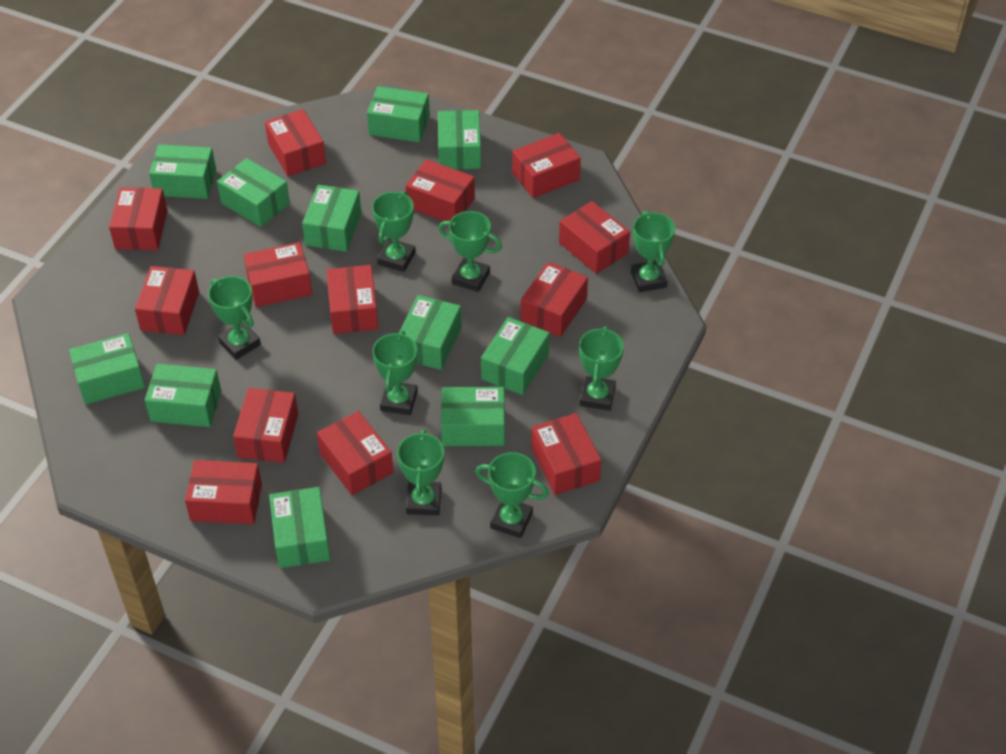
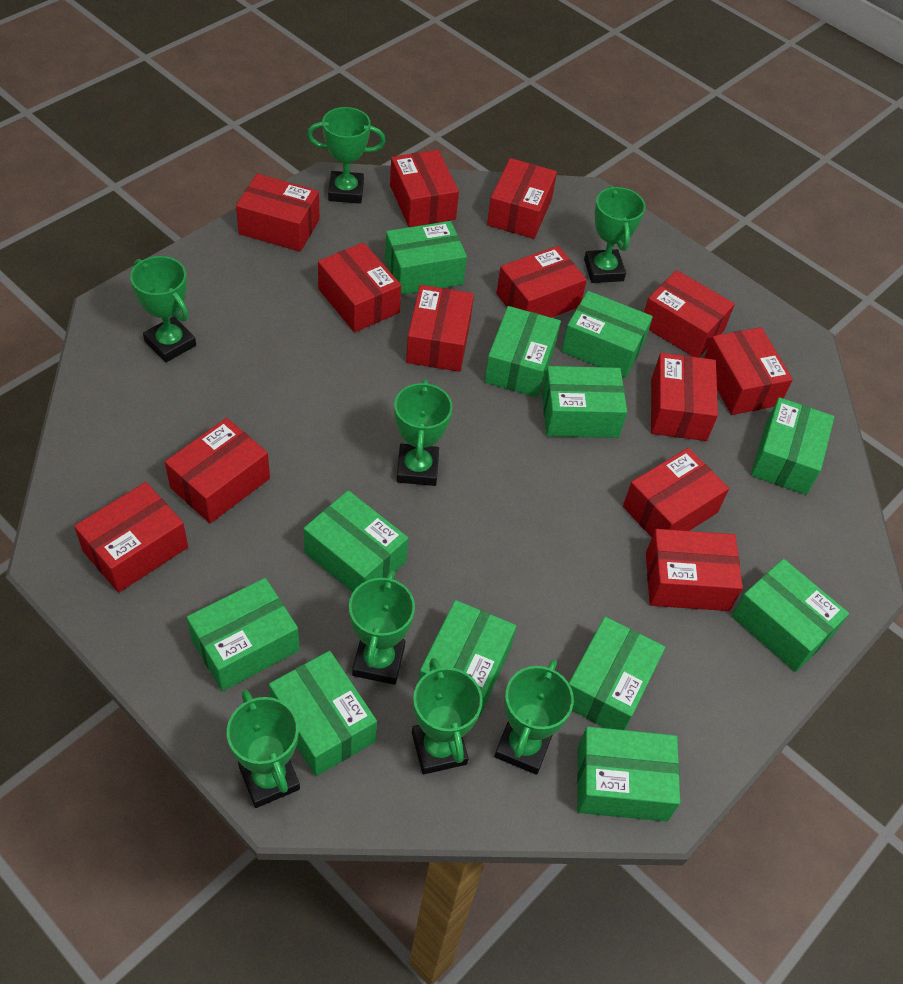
green box: [69,333,145,404] [145,364,221,427] [149,145,216,199] [217,158,290,227] [269,487,330,568] [302,185,361,252] [367,86,430,142] [399,295,461,370] [438,110,481,170] [441,387,505,446] [481,317,550,395] = 11 -> [187,578,300,691] [269,651,377,776] [304,490,408,592] [385,221,467,295] [419,600,517,718] [484,306,561,397] [542,366,627,438] [561,291,653,378] [569,617,665,730] [577,727,680,822] [732,559,849,672] [751,397,835,495] = 12

